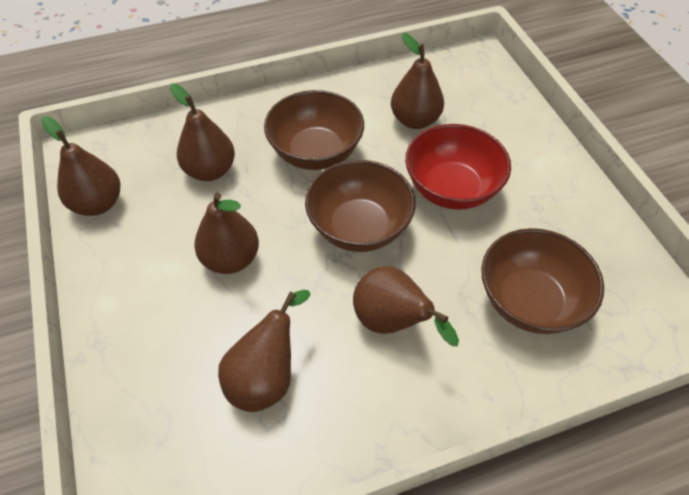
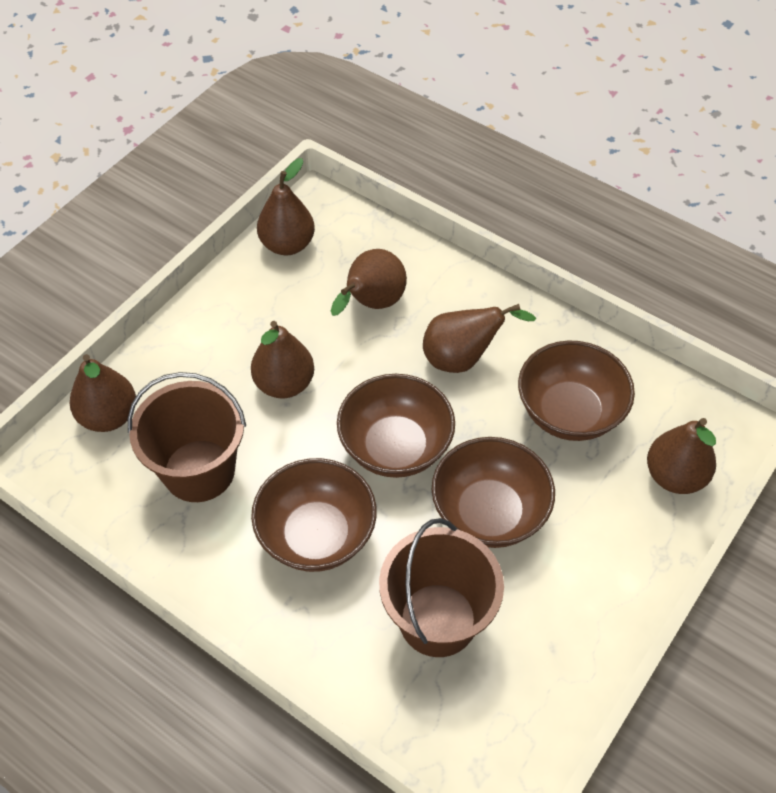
brown bowl: [264,90,364,170] [305,160,416,252] [481,228,604,334] = 3 -> [251,458,377,572] [337,374,455,478] [432,437,555,548] [518,340,635,441] = 4
brown bucket: none = 0 -> [128,372,246,502] [379,518,504,657] = 2
red bowl: [405,124,511,210] = 1 -> none = 0

